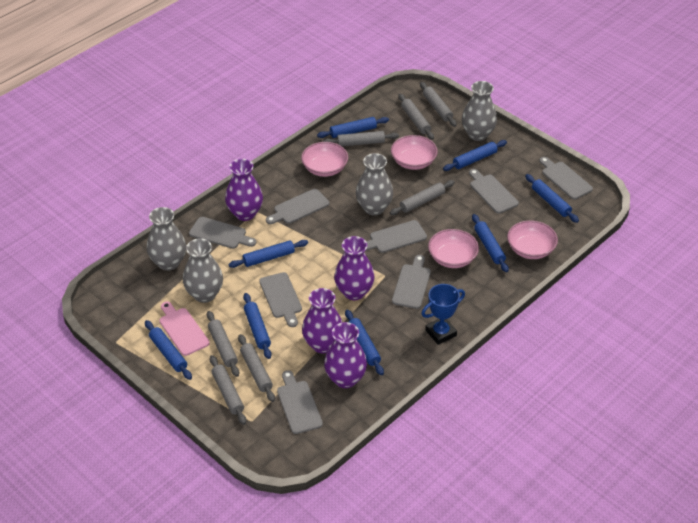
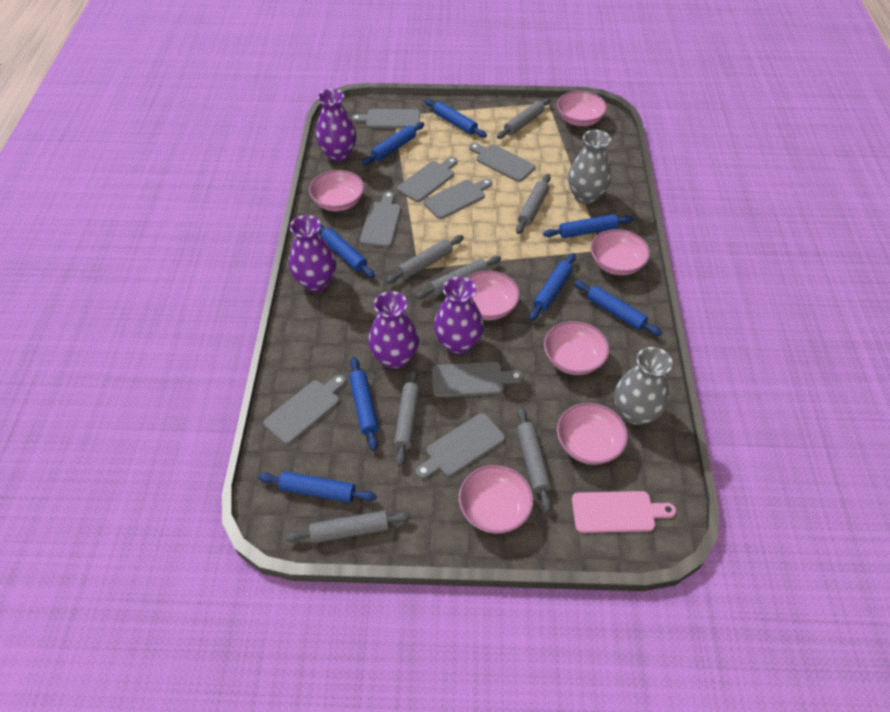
blue trophy: [421,284,465,345] = 1 -> none = 0
grey vase: [147,207,186,271] [183,238,223,303] [356,153,393,215] [462,81,497,141] = 4 -> [568,130,611,204] [614,347,672,425] = 2
pink bowl: [301,142,348,177] [391,135,438,170] [428,229,479,268] [507,220,558,259] = 4 -> [309,170,364,211] [458,465,534,534] [466,271,520,320] [544,321,610,375] [557,91,607,126] [557,403,628,465] [590,229,650,275] = 7

